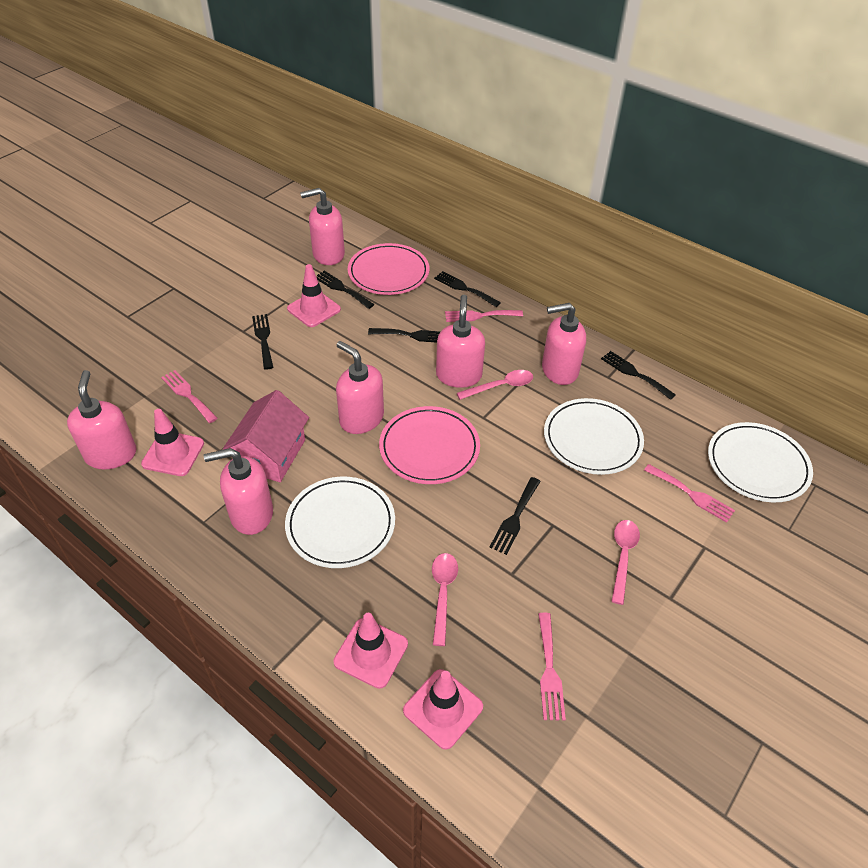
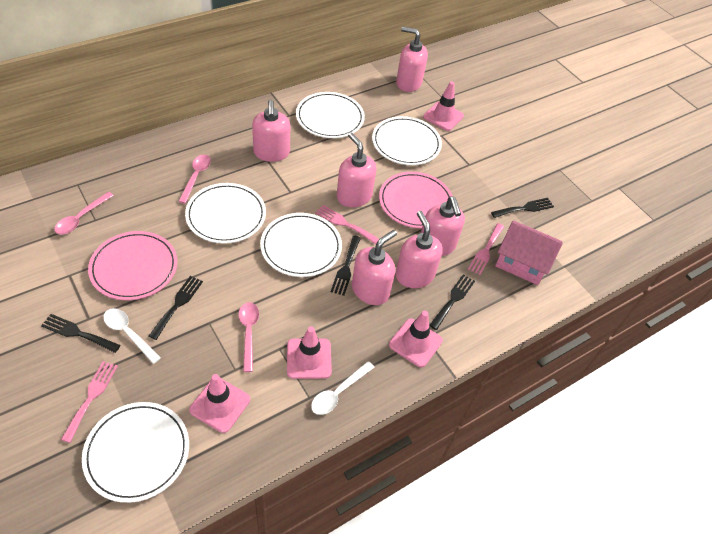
black fork: [252,314,273,369] [316,271,374,309] [368,328,440,343] [434,271,501,307] [489,477,541,555] [601,351,676,400] = 6 -> [41,314,120,353] [149,276,203,340] [331,236,361,296] [430,274,475,330] [491,198,554,218] = 5
pink fork: [161,370,217,423] [445,310,523,322] [538,613,566,720] [644,464,735,523] = 4 -> [61,361,118,443] [315,205,379,244] [468,223,504,275] = 3
white plate: [285,477,395,568] [544,398,644,475] [708,422,813,502] = 3 -> [82,402,189,503] [185,183,266,244] [260,213,342,277] [296,92,365,138] [372,116,442,165] = 5
white spoon: none = 0 -> [103,308,161,364] [311,361,374,415] = 2

